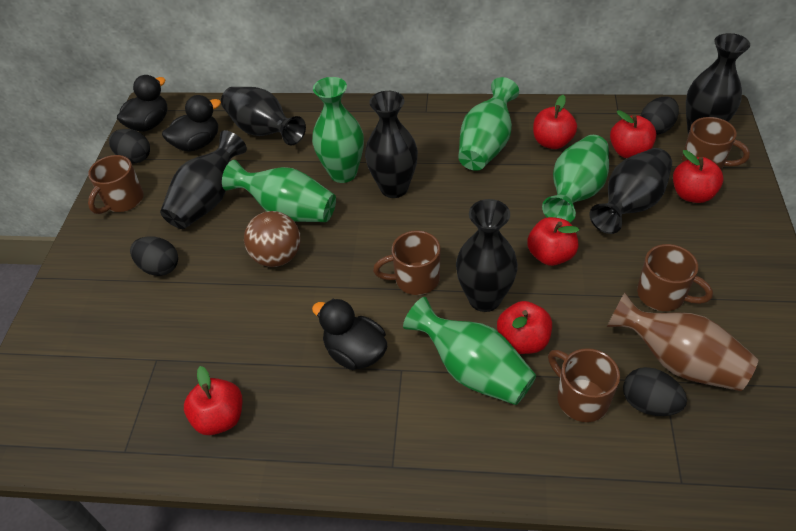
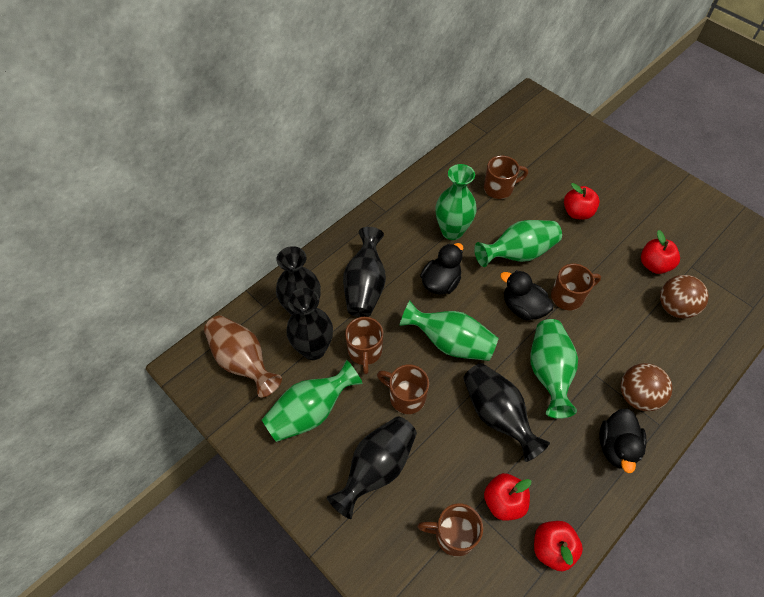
black egg: [109,129,150,163] [130,236,178,276] [623,367,687,416] [641,97,679,135] = 4 -> none = 0
black vase: [160,130,247,229] [221,87,306,145] [365,91,418,198] [456,199,518,312] [590,148,672,234] [686,33,750,135] = 6 -> [276,246,321,315] [286,288,333,360] [327,416,417,519] [343,227,386,317] [463,363,550,462] = 5
brown ball: [244,211,301,267] = 1 -> [621,363,672,411] [660,275,709,318] = 2
red apple: [184,366,242,435] [497,301,552,354] [527,217,579,266] [533,95,577,149] [610,110,656,158] [673,150,723,203] = 6 -> [484,473,531,521] [534,521,583,571] [564,183,600,220] [641,230,680,274] = 4

